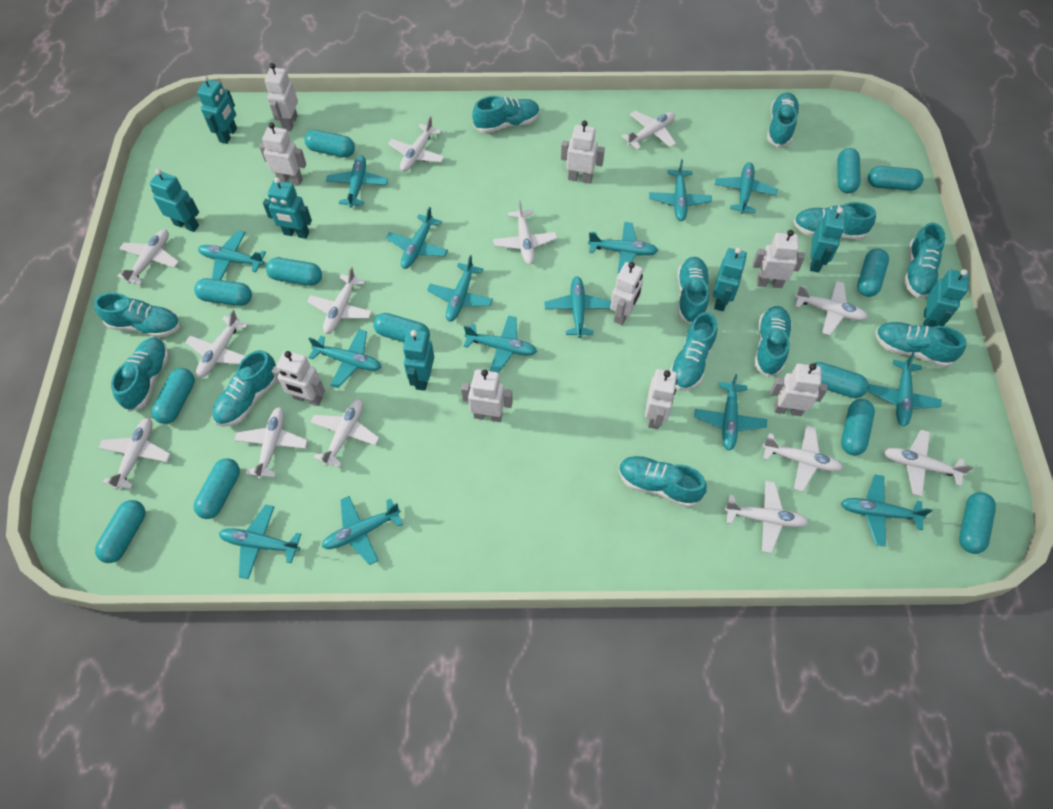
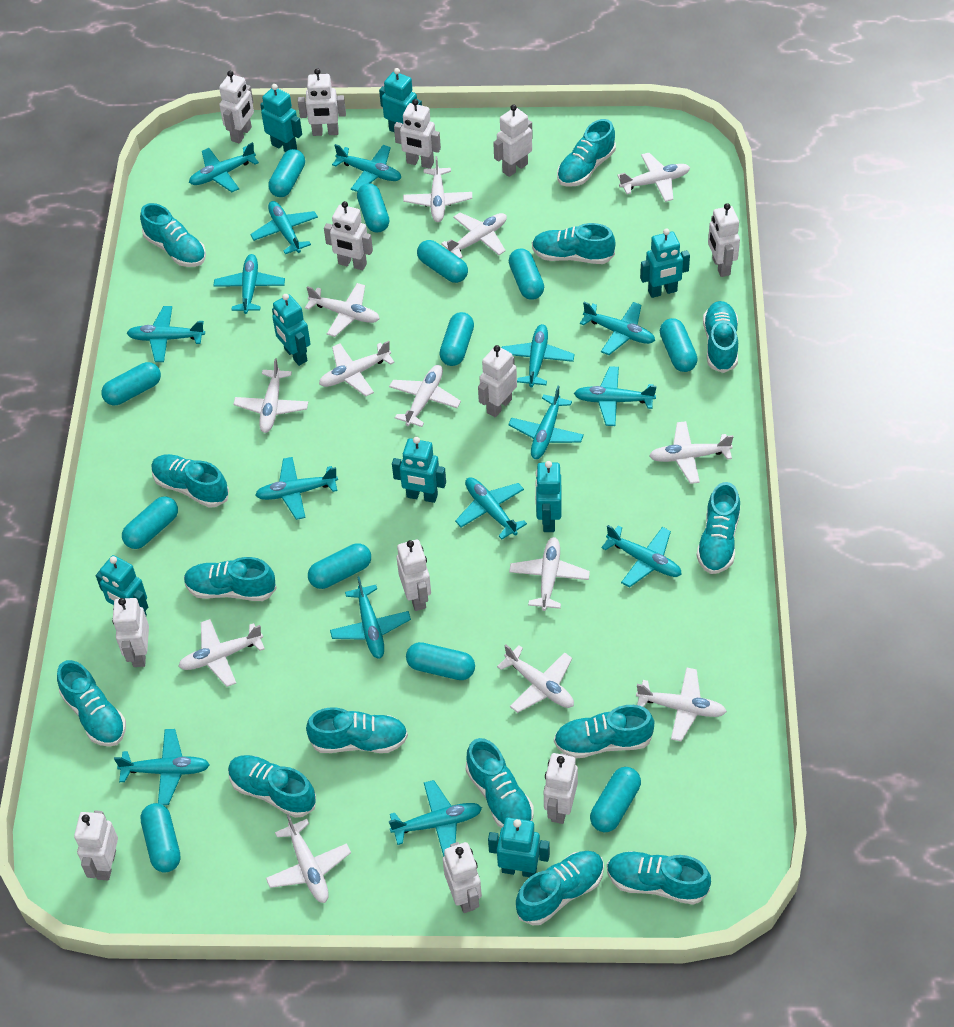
turquoise capsule: [95,500,145,563] [152,368,195,424] [194,278,252,306] [194,458,240,519] [266,257,322,286] [305,130,355,157] [373,313,430,342] [814,362,869,398] [837,148,861,193] [841,399,875,455] [857,248,889,297] [868,166,923,191] [959,492,996,554] = 13 -> [101,362,161,405] [122,496,178,549] [140,803,181,872] [268,149,305,197] [308,543,371,589] [357,183,390,232] [406,642,475,680] [417,240,468,283] [439,312,474,366] [509,248,544,300] [590,767,641,832] [660,318,698,372] = 12
turquoise robot: [149,169,199,232] [197,76,237,144] [263,177,312,239] [403,330,434,391] [713,247,747,311] [810,207,846,273] [923,269,969,327] = 7 -> [96,555,148,616] [260,84,302,152] [272,294,310,366] [379,68,422,132] [392,437,446,503] [488,817,550,877] [535,461,561,532] [640,228,690,298] = 8
turquoise shoe: [94,293,180,338] [111,337,169,412] [212,350,276,427] [472,96,540,133] [619,456,707,508] [670,312,717,391] [677,257,709,324] [755,306,792,377] [767,93,800,147] [793,202,876,240] [875,322,967,367] [904,223,946,298] = 12 -> [57,660,126,747] [140,203,206,267] [151,454,229,508] [184,557,277,601] [228,755,316,818] [306,707,408,753] [466,738,534,828] [516,851,604,925] [532,223,615,264] [554,705,654,758] [557,119,616,187] [607,851,711,905] [696,482,740,574] [703,301,738,373] = 14
white robot: [259,122,306,186] [265,63,298,131] [272,350,325,406] [461,369,513,422] [561,121,605,184] [610,262,643,325] [645,369,677,429] [753,230,805,288] [770,363,828,416] = 9 -> [74,810,118,881] [112,598,149,667] [219,71,254,144] [298,68,346,136] [324,201,373,270] [394,99,441,169] [397,539,431,611] [443,842,482,913] [478,345,517,417] [493,104,533,177] [544,753,578,824] [708,203,740,277] = 12

